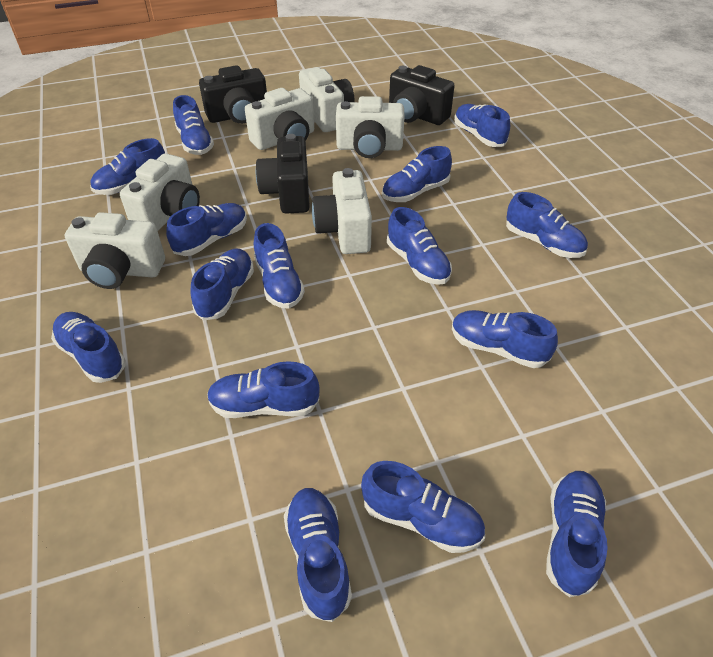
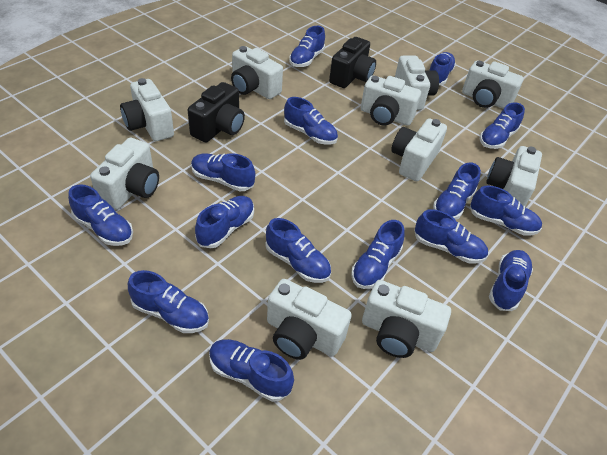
black camera: [199,65,267,124] [256,134,310,214] [389,65,454,125] = 3 -> [188,82,245,142] [329,37,376,88] = 2
white camera: [65,212,165,289] [120,153,200,231] [245,88,314,150] [299,67,355,132] [312,168,372,254] [336,96,405,158] = 6 -> [90,138,159,210] [120,78,174,141] [231,46,283,99] [267,279,352,360] [361,75,421,126] [362,280,451,358] [391,119,447,181] [395,56,439,110] [462,61,524,109] [486,146,542,206] = 10

